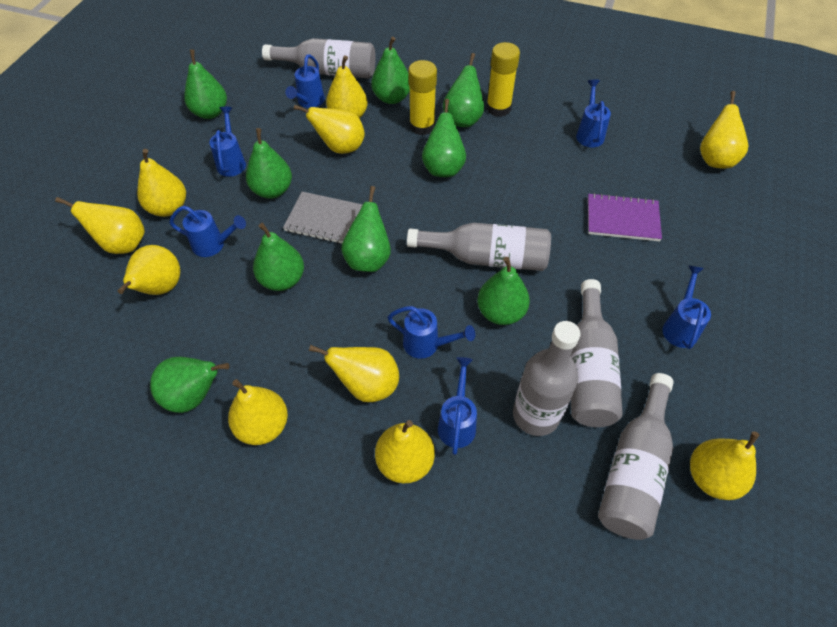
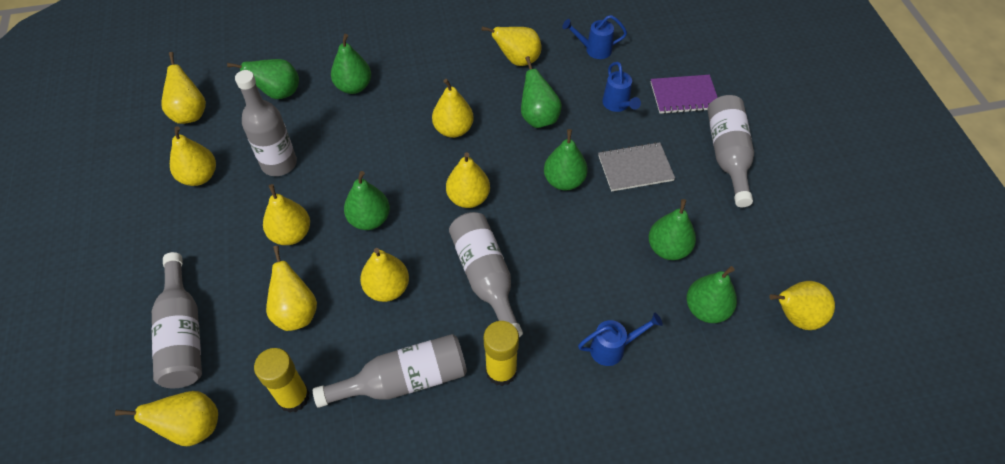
blue watering can: [169,206,246,257] [209,107,246,177] [285,54,325,108] [387,306,475,359] [438,357,477,455] [576,79,611,148] [662,266,711,349] = 7 -> [562,15,627,59] [578,312,663,366] [602,62,641,112] = 3
green pear: [150,357,229,413] [184,49,227,119] [246,128,292,199] [253,223,304,291] [341,186,391,272] [371,37,410,104] [422,99,466,177] [443,53,484,127] [477,257,530,325] = 9 -> [227,59,299,99] [331,34,371,94] [344,171,390,230] [521,56,562,128] [544,129,588,191] [648,199,696,260] [686,266,737,323] = 7

